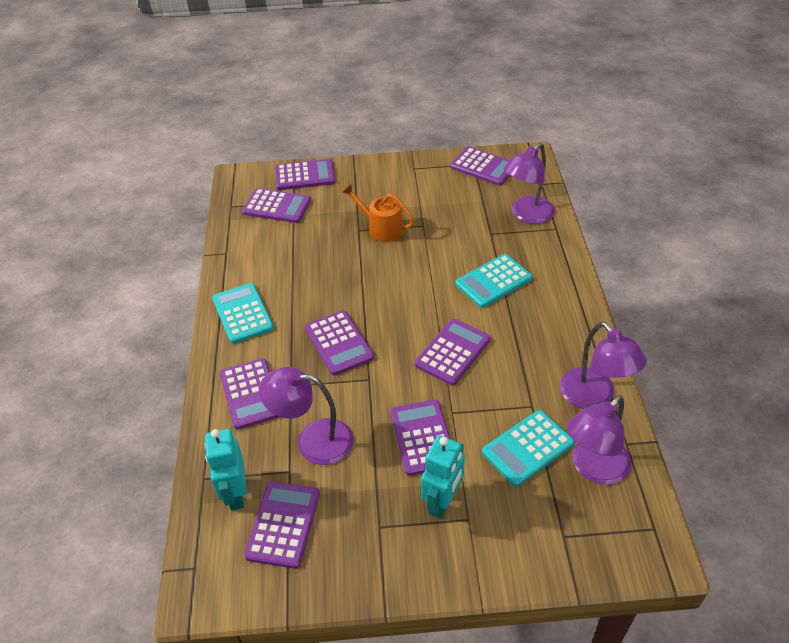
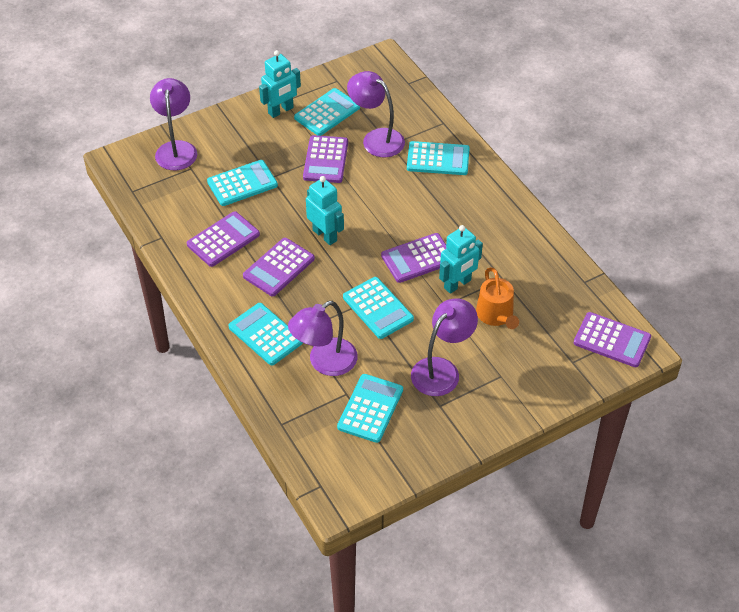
purple calculator: [220,358,279,430] [242,188,311,223] [244,481,320,569] [275,159,335,190] [305,310,374,376] [390,399,451,476] [415,319,491,386] [451,147,510,186] = 8 -> [187,211,260,267] [243,238,315,296] [303,135,348,183] [381,233,447,283] [574,312,651,367] = 5
turquoise calculator: [212,283,274,344] [455,254,532,308] [482,410,574,487] = 3 -> [207,160,278,206] [229,303,303,365] [294,88,360,136] [337,374,403,443] [343,277,414,339] [407,141,470,175] = 6
turquoise robot: [204,429,247,510] [421,435,465,518] = 2 -> [259,50,301,118] [306,176,344,245] [439,225,483,294] = 3

